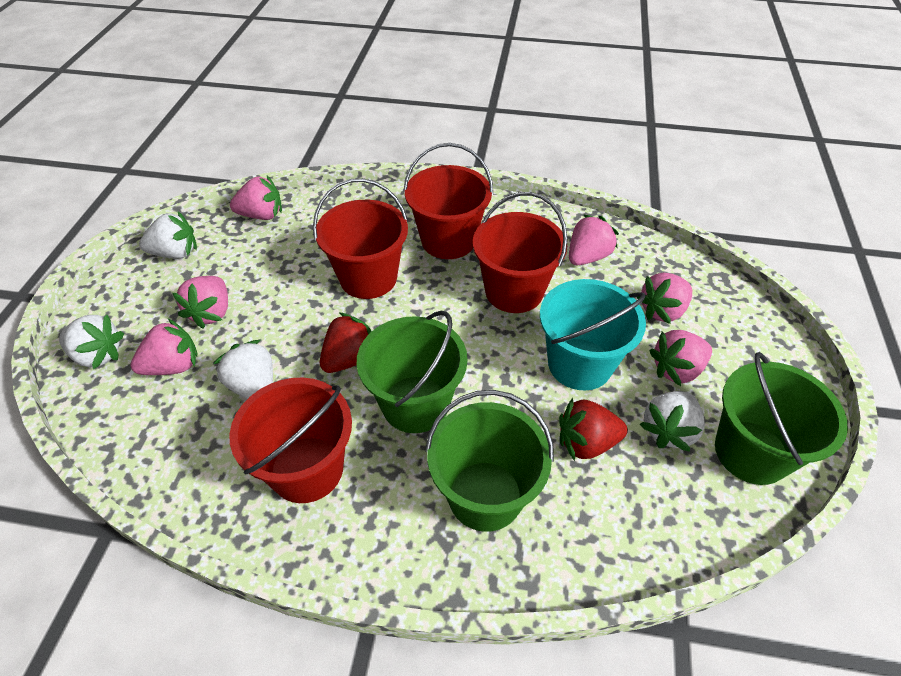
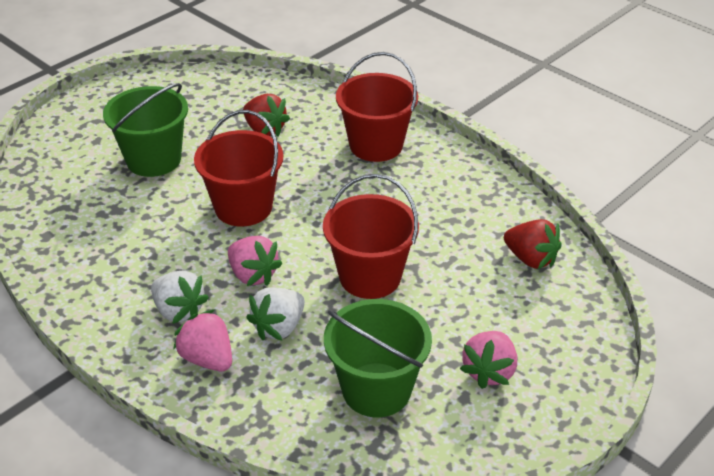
green bucket: [357,311,468,433] [425,390,554,532] [715,352,848,485] = 3 -> [103,83,188,177] [324,299,432,417] = 2
pink strawberry: [131,319,198,375] [173,276,228,329] [230,176,282,220] [569,214,619,265] [637,273,692,324] [649,330,712,386] = 6 -> [173,309,232,371] [228,236,283,286] [460,331,517,389] = 3
red bucket: [229,378,352,503] [313,178,408,299] [403,143,493,259] [473,192,567,313] = 4 -> [194,110,283,226] [323,174,419,299] [336,52,418,162] = 3
turquoise bucket: [540,279,646,390] = 1 -> none = 0
white strawberry: [59,315,124,369] [139,211,197,258] [213,340,273,399] [640,391,705,452] = 4 -> [151,271,209,324] [246,287,305,341] = 2

